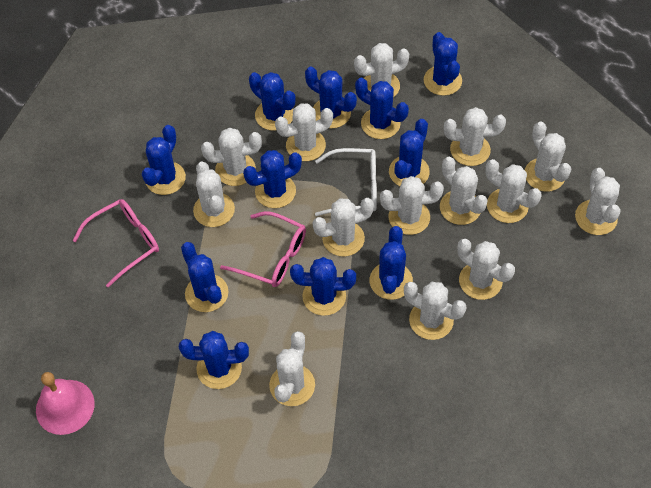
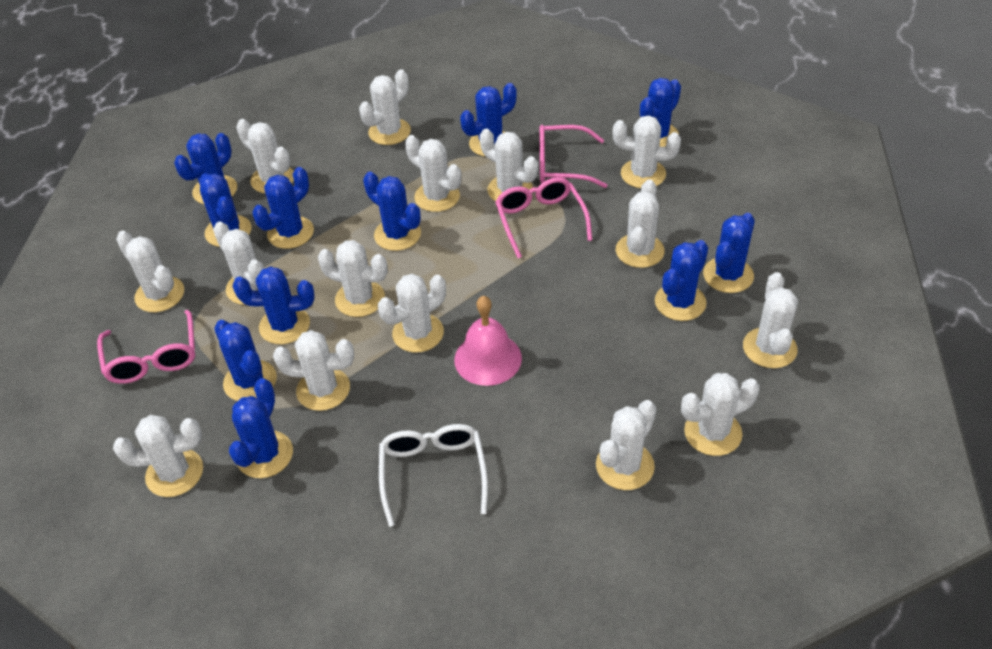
pink glasses: [73,199,159,288] [220,211,306,287] = 2 -> [97,310,195,384] [495,177,592,258] [540,125,608,188] = 3
white cactus: [193,161,235,227] [201,128,262,186] [269,331,315,406] [275,103,333,161] [313,198,374,256] [354,43,409,97] [380,176,444,235] [404,282,467,340] [440,157,488,225] [444,107,506,166] [457,239,515,300] [485,159,542,223] [525,121,572,192] [575,168,621,235] = 14 -> [113,415,203,497] [116,231,184,312] [213,222,264,305] [236,119,294,193] [273,330,354,411] [318,240,388,317] [359,69,411,145] [378,274,446,353] [405,135,461,212] [480,129,538,201] [596,400,656,490] [613,116,681,188] [616,180,665,268] [681,373,760,456] [743,272,798,368] = 15

